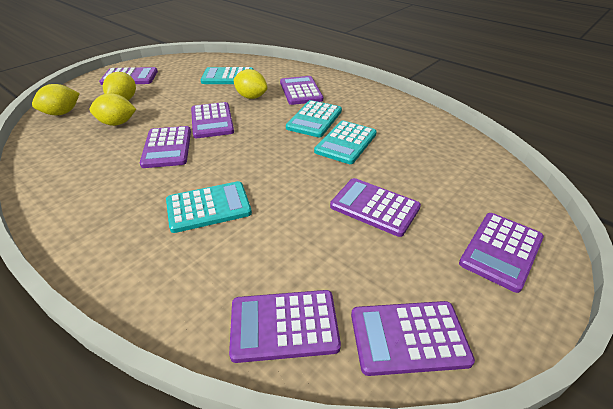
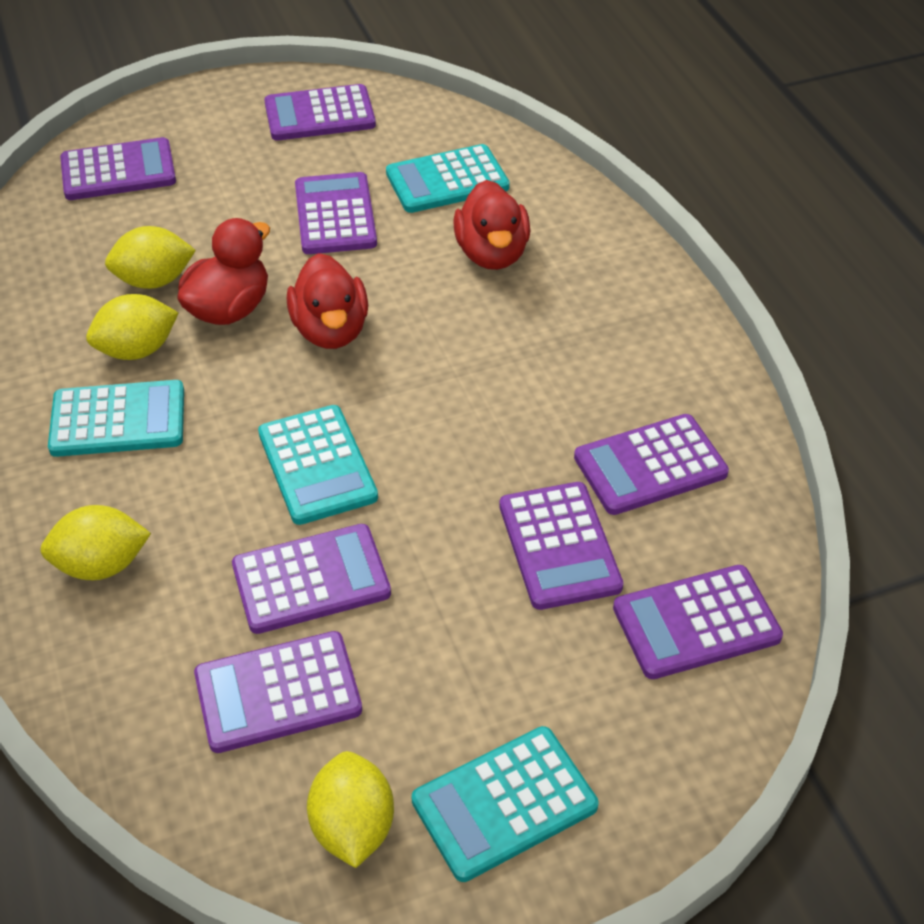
red duck: none = 0 -> [177,218,270,325] [287,253,368,349] [453,180,530,270] = 3

